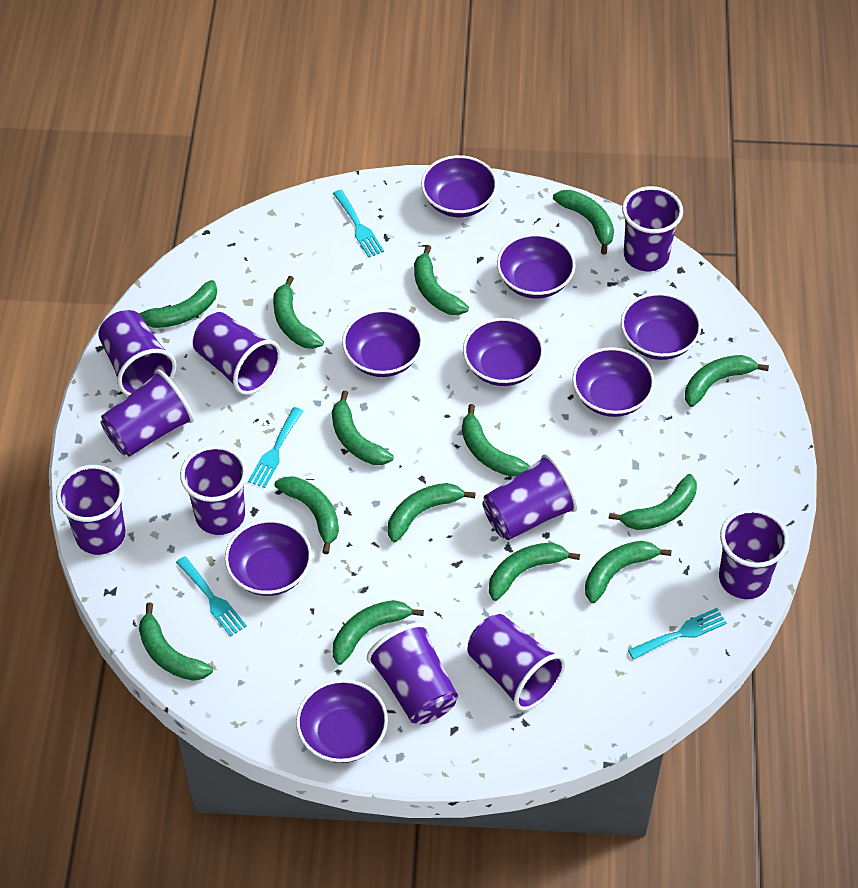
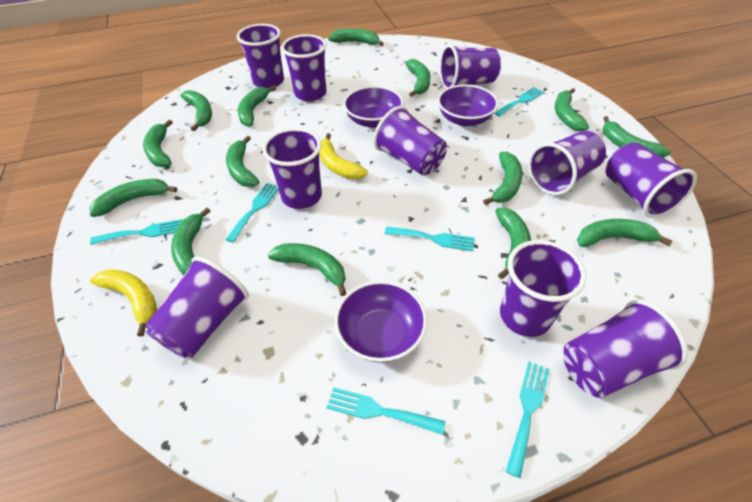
purple bowl: [225,519,312,596] [296,679,388,763] [342,309,423,377] [421,155,497,217] [463,318,544,386] [497,234,576,299] [572,347,655,417] [621,293,701,360] = 8 -> [334,281,427,363] [343,86,403,128] [438,84,498,126] = 3
turquoise fork: [176,556,247,636] [248,407,303,488] [333,190,384,257] [628,608,727,660] = 4 -> [90,219,183,245] [225,183,279,243] [326,387,445,435] [385,227,475,251] [495,87,544,117] [506,361,550,478] = 6
yellow banana: none = 0 -> [90,269,157,336] [319,133,368,179] = 2

